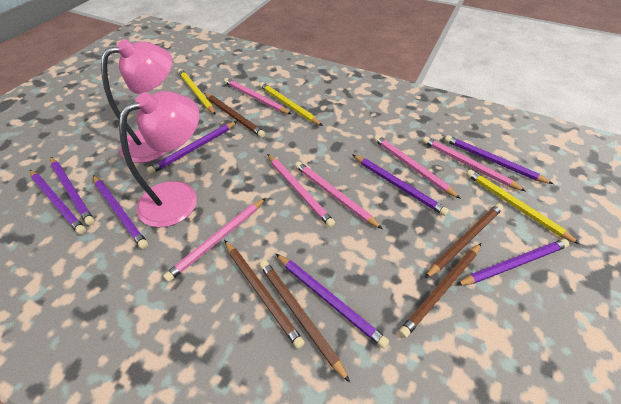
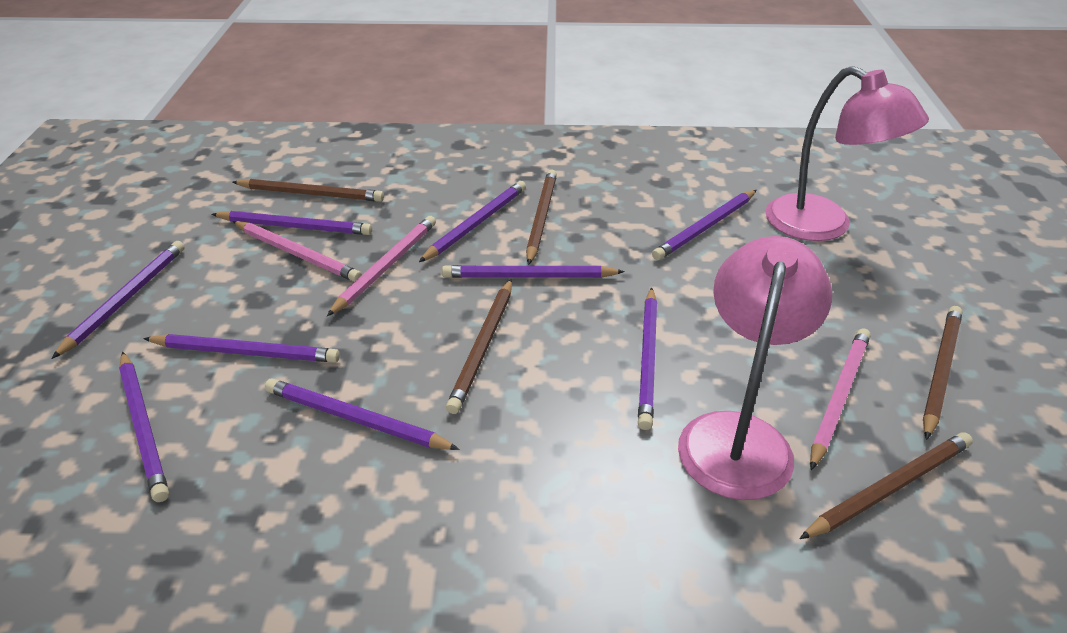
pink pencil: [163,198,266,282] [224,78,291,114] [267,154,335,227] [295,161,382,229] [374,135,461,199] [423,136,525,191] = 6 -> [233,221,362,282] [327,216,436,316] [810,328,871,470] = 3
purple pencil: [30,170,86,234] [50,157,95,225] [93,175,148,249] [147,122,237,174] [276,254,389,348] [352,154,449,216] [444,135,553,184] [456,239,569,286] = 8 -> [51,241,185,359] [119,352,169,502] [143,334,340,363] [211,211,372,235] [265,379,459,450] [419,181,526,262] [442,265,625,278] [638,287,657,430] [652,190,756,260] = 9
yellow pencil: [178,69,216,115] [259,82,323,126] [466,169,580,244] = 3 -> none = 0

